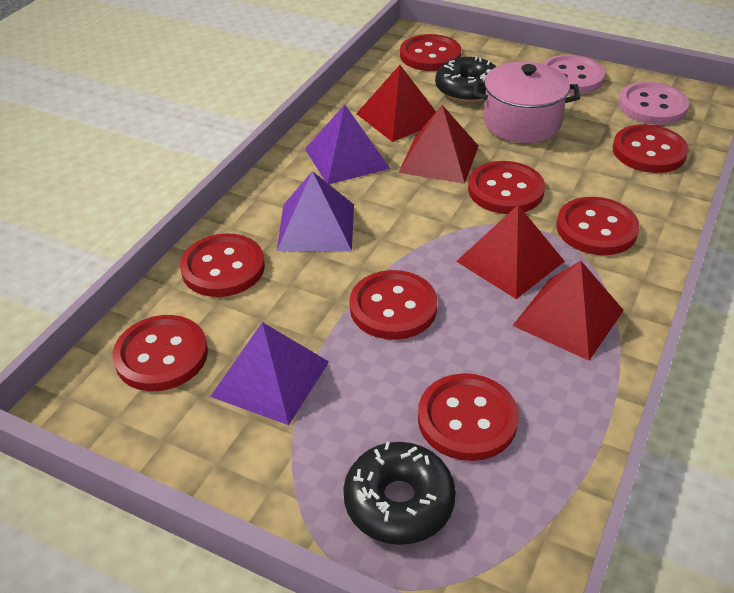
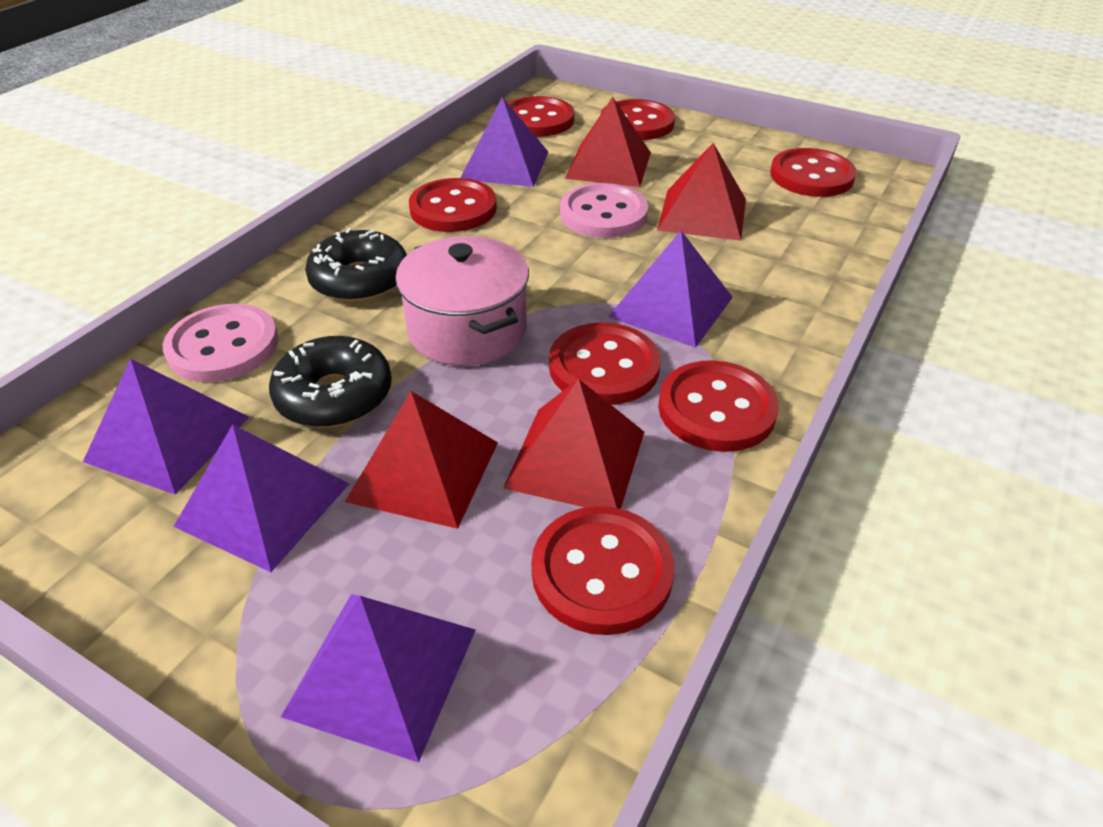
purple pyramid: [210,322,329,425] [277,171,354,251] [305,105,391,184] = 3 -> [83,359,249,495] [173,424,349,572] [281,594,476,763] [460,97,548,187] [608,231,733,348] = 5
red button: [113,315,208,391] [180,233,265,297] [349,270,437,340] [400,34,461,71] [418,373,519,461] [468,161,545,214] [557,197,640,255] [613,124,689,173] = 8 -> [409,178,497,232] [508,96,574,137] [531,506,675,635] [549,322,660,405] [601,99,675,140] [658,360,779,452] [770,148,857,197] = 7

